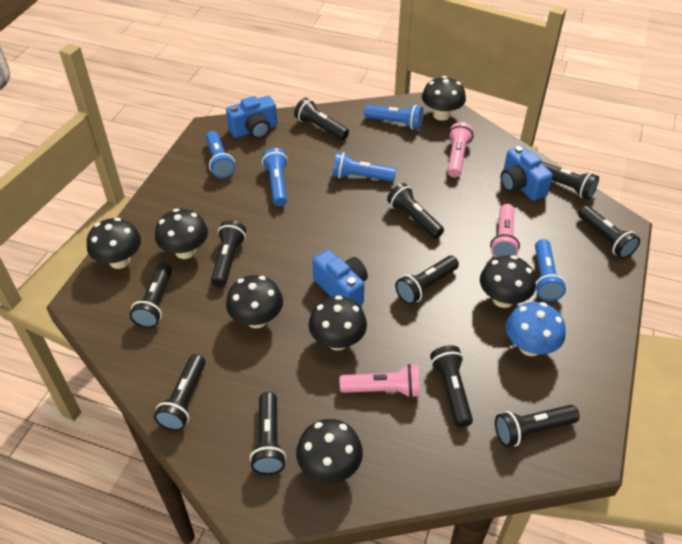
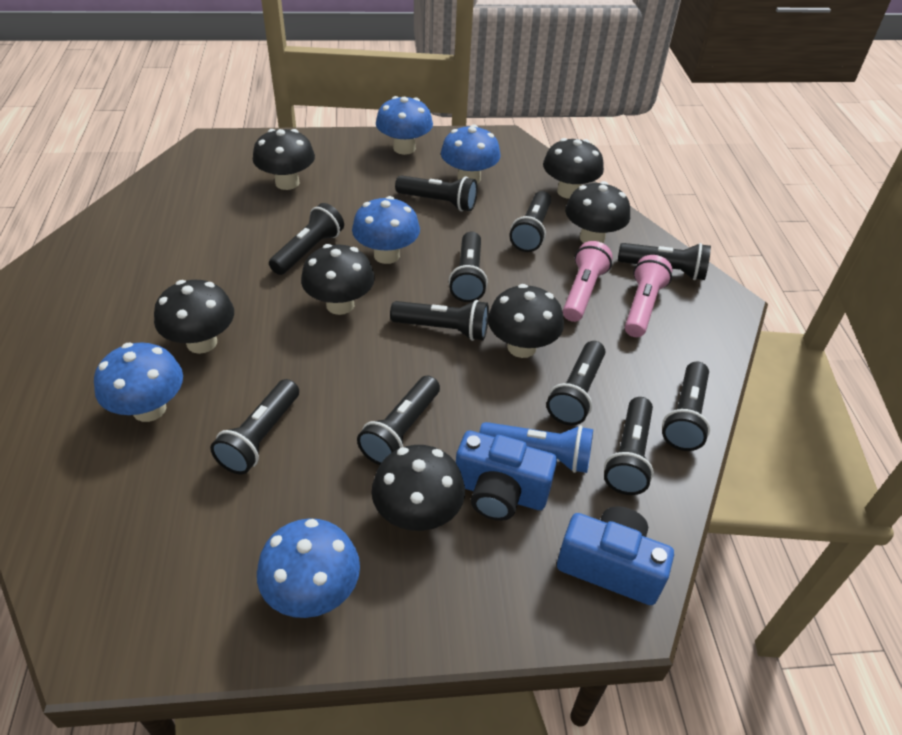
blue camera: [226,96,277,139] [312,250,368,306] [500,146,553,201] = 3 -> [456,431,557,521] [557,506,674,605] = 2
blue flashlight: [206,131,235,178] [262,148,288,206] [333,152,396,182] [364,105,424,130] [535,239,566,301] = 5 -> [479,422,593,473] = 1
blue mushroom: [506,302,566,356] = 1 -> [94,342,183,422] [257,518,360,618] [352,196,420,264] [376,96,433,155] [441,125,501,184] = 5
pink flashlight: [340,364,420,398] [447,122,474,178] [490,204,520,258] = 3 -> [563,241,613,322] [625,255,672,337] = 2

